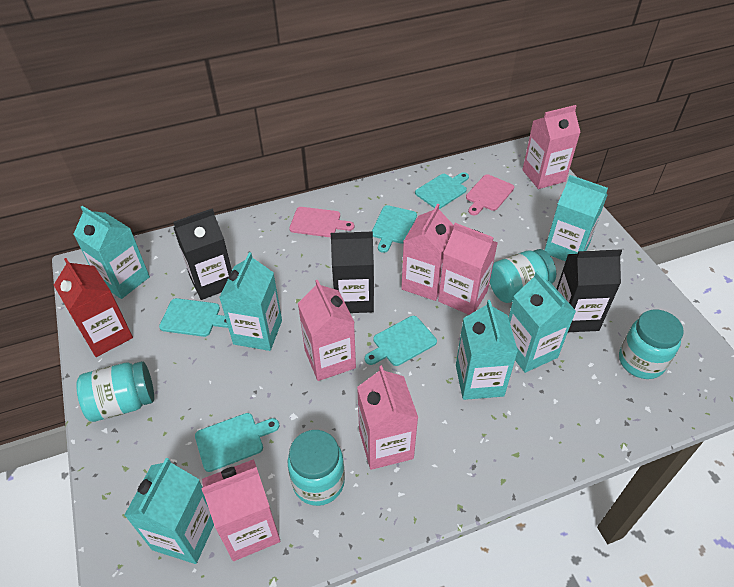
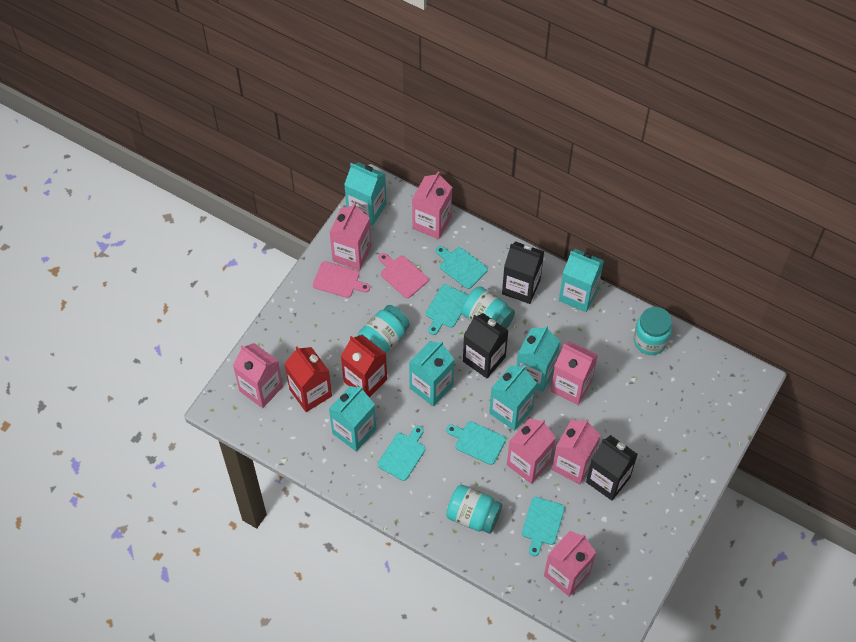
pink carton: [201,459,280,561] [298,280,356,381] [357,365,418,470] [401,204,454,301] [438,223,498,315] [522,105,580,189] = 6 -> [233,343,283,408] [329,203,371,270] [412,172,452,239] [507,418,556,484] [544,531,596,597] [551,341,598,405] [552,419,600,484] = 7
red carton: [54,258,133,357] = 1 -> [284,346,332,412] [341,335,387,398] = 2

